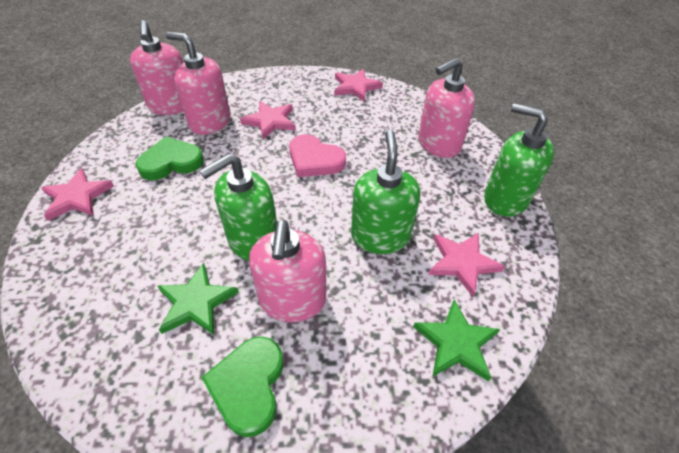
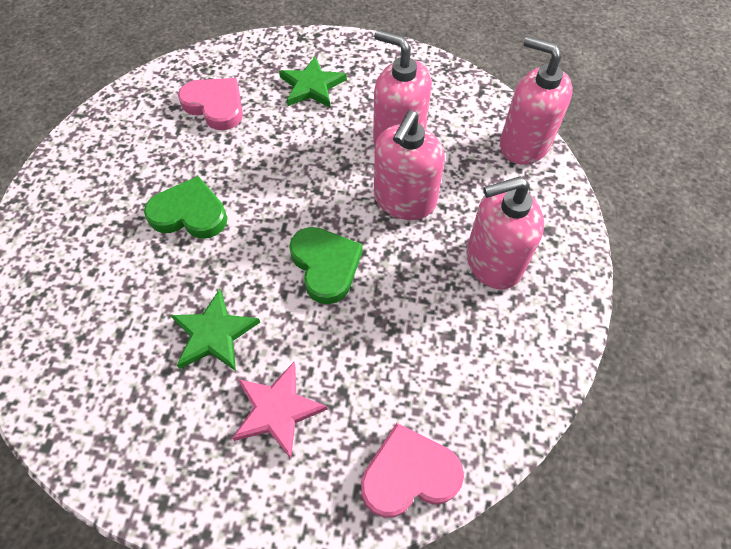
green soap dispenser: [199,154,277,261] [351,130,420,254] [484,103,554,217] = 3 -> none = 0
pink heart: [289,134,346,177] = 1 -> [178,78,243,130] [361,423,464,518] = 2
pink star: [42,168,114,221] [240,101,296,139] [334,69,383,102] [428,232,505,297] = 4 -> [232,362,328,459] = 1

